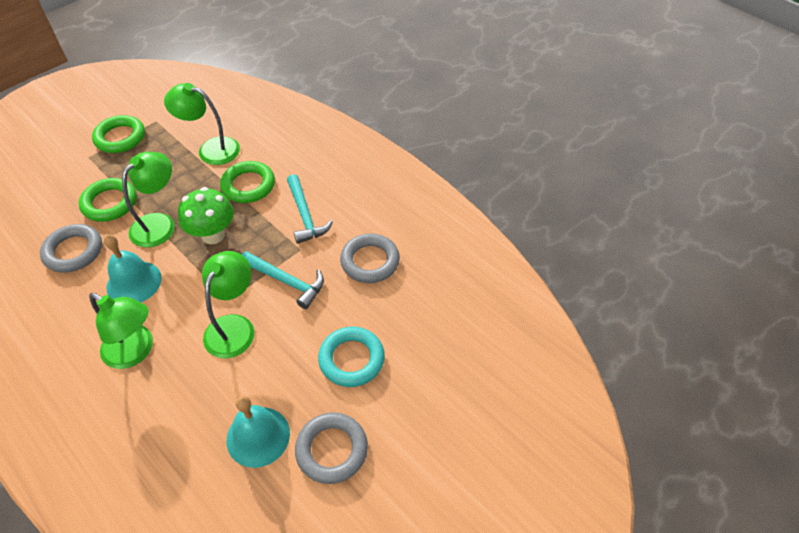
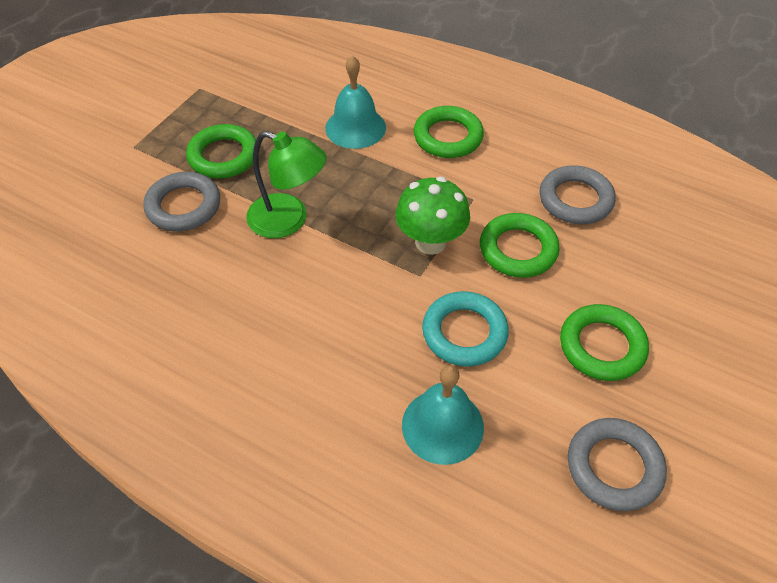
green lamp: [89,293,153,369] [122,152,175,248] [164,83,240,165] [202,251,254,358] = 4 -> [246,131,327,238] = 1
green ring: [79,178,137,222] [92,115,145,153] [220,161,275,203] = 3 -> [186,124,256,178] [414,106,484,158] [480,213,560,278] [560,304,649,381] = 4
turquoise hammer: [242,251,324,309] [287,174,333,244] = 2 -> none = 0

